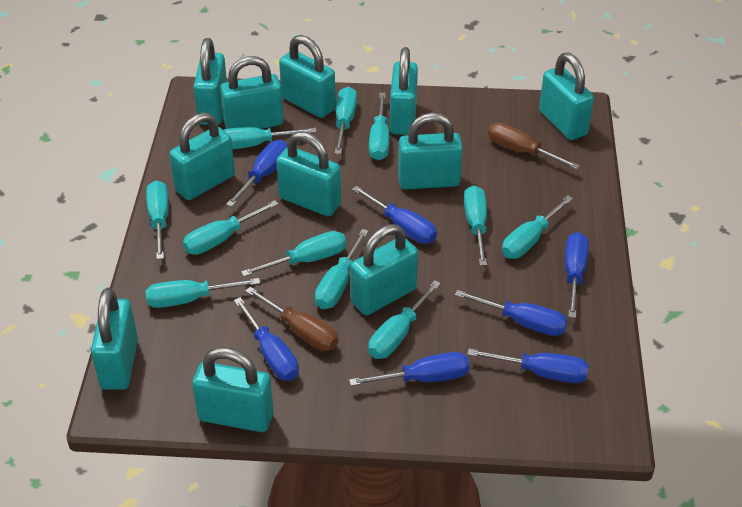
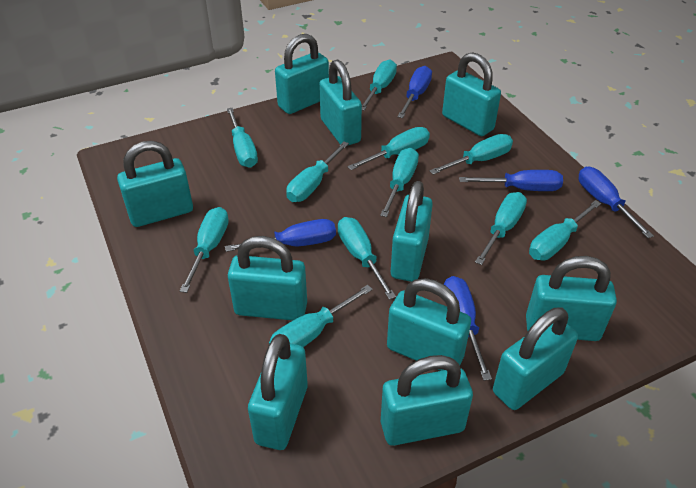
blue screwdriver: [226,140,287,207] [234,297,299,381] [349,352,470,386] [352,186,437,244] [455,290,568,336] [467,349,588,383] [565,232,589,318] = 7 -> [225,219,336,252] [397,66,432,118] [444,276,492,381] [459,170,563,191] [579,167,654,238] = 5
brown screwdriver: [245,287,338,351] [488,123,580,170] = 2 -> none = 0

